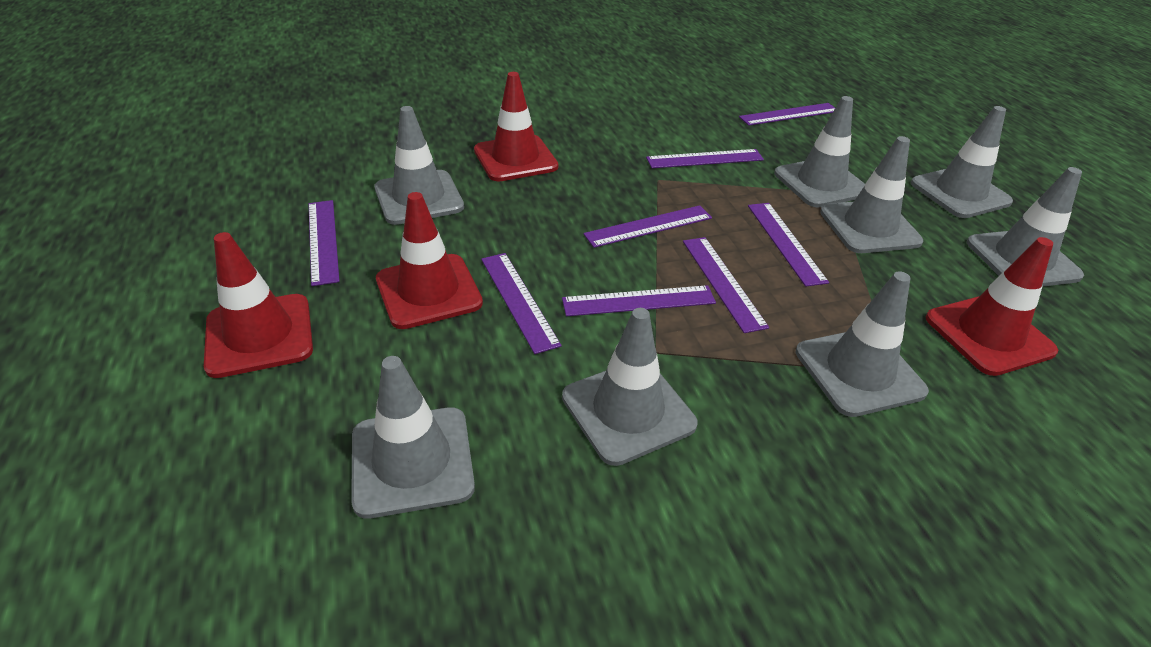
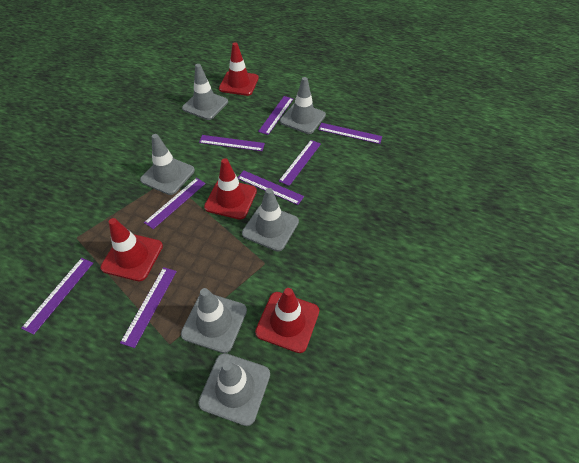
grey traffic cone: [351,356,475,519] [374,106,464,225] [562,308,698,466] [774,96,865,208] [795,271,929,417] [820,136,923,253] [911,106,1013,218] [967,167,1084,286] = 8 -> [140,134,195,195] [181,288,247,353] [182,64,228,120] [198,353,270,426] [242,188,299,252] [280,77,326,134] = 6

